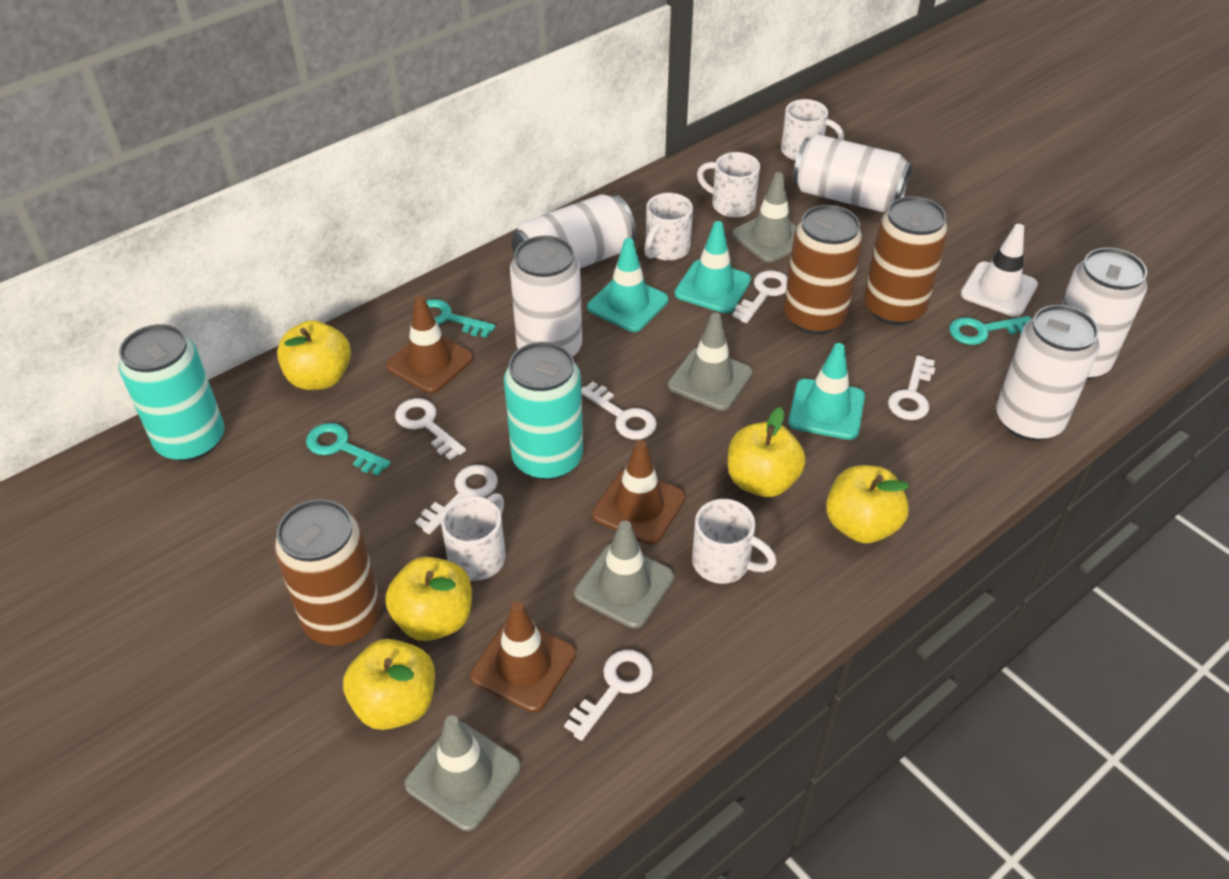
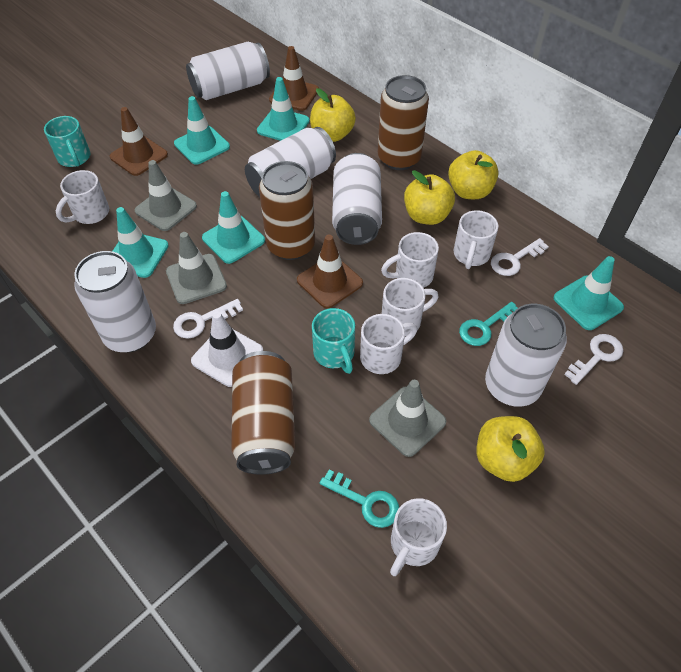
grey traffic cone: [405,715,521,831] [574,520,674,629] [668,313,753,411] [732,172,796,263] = 4 -> [135,160,197,231] [166,232,227,304] [369,380,446,457] = 3
turquoise can: [119,324,224,461] [504,342,583,480] = 2 -> none = 0
turquoise key: [306,423,391,476] [426,299,495,338] [949,316,1031,345] = 3 -> [320,470,399,528] [459,302,517,346] = 2
turquoise mug: none = 0 -> [44,116,90,167] [312,308,355,374] = 2
turquoise traffic cone: [587,238,669,332] [675,221,751,313] [788,343,865,440] = 3 -> [112,207,169,278] [174,96,230,165] [202,191,265,264] [257,77,310,141] [554,256,624,330] = 5
white key: [395,398,466,460] [415,465,498,535] [564,650,653,741] [581,382,657,440] [732,271,788,323] [888,355,935,420] = 6 -> [173,299,243,338] [491,238,549,276] [564,334,623,385] = 3
white mug: [441,493,506,581] [644,193,693,261] [692,499,777,584] [697,152,760,218] [781,99,844,161] = 5 -> [56,170,109,224] [360,314,417,374] [381,232,439,288] [382,278,439,336] [390,498,447,576] [454,210,498,269] = 6
yellow apple: [277,320,351,390] [343,639,435,730] [385,557,472,641] [728,407,806,497] [826,465,909,543] = 5 -> [310,88,356,142] [404,170,455,225] [448,150,499,199] [477,416,545,482] = 4

